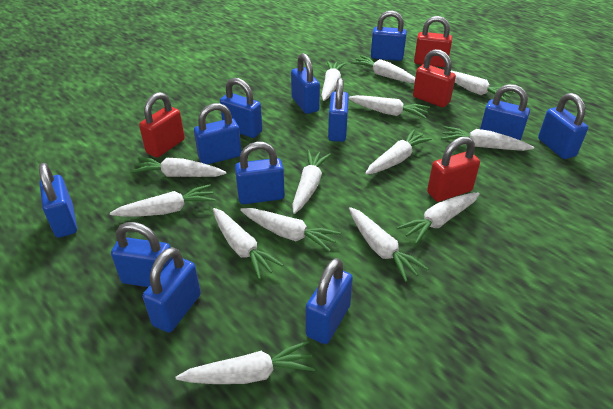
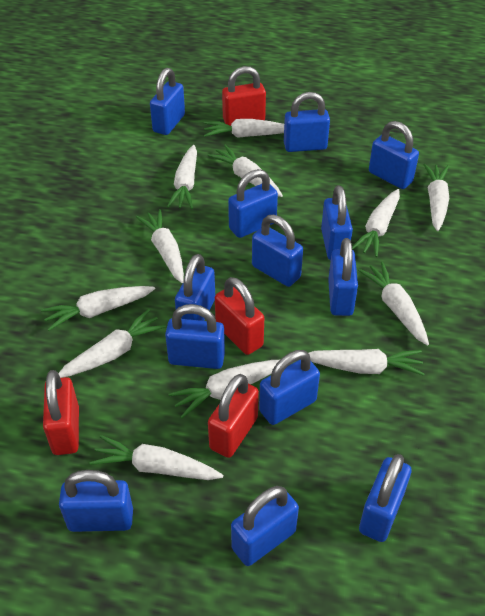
blue padlock: [39,163,77,238] [111,222,173,287] [143,247,201,332] [194,103,241,165] [220,78,262,138] [235,142,285,204] [291,53,320,114] [306,258,353,344] [328,78,349,142] [371,10,407,61] [480,84,530,140] [538,93,588,159] = 12 -> [59,470,133,532] [150,68,185,135] [165,304,225,369] [175,254,215,321] [228,169,278,238] [231,486,299,566] [252,215,303,287] [259,350,320,425] [284,92,330,152] [321,185,353,260] [328,238,358,316] [359,454,412,542] [369,121,419,189] = 13
white carrot: [110,184,216,217] [130,157,227,177] [176,341,315,384] [213,208,283,280] [240,208,341,252] [292,150,331,214] [321,61,346,101] [349,95,430,119] [349,207,428,282] [351,55,415,83] [365,129,432,175] [397,193,480,244] [441,126,534,151] [451,71,515,102] = 14 -> [41,286,155,331] [58,309,166,378] [89,435,223,480] [136,209,184,283] [167,145,197,209] [168,360,280,418] [204,119,284,138] [208,145,283,197] [309,349,425,376] [352,189,400,257] [358,261,429,346] [423,163,449,231] = 12

